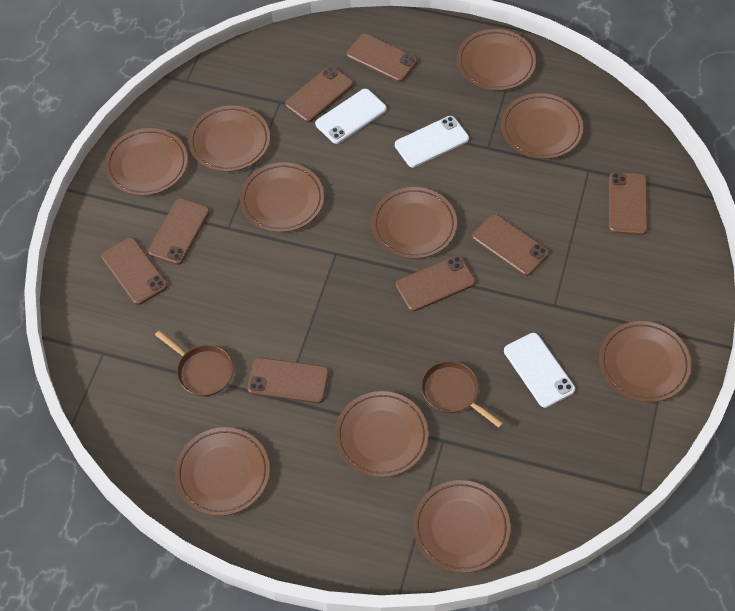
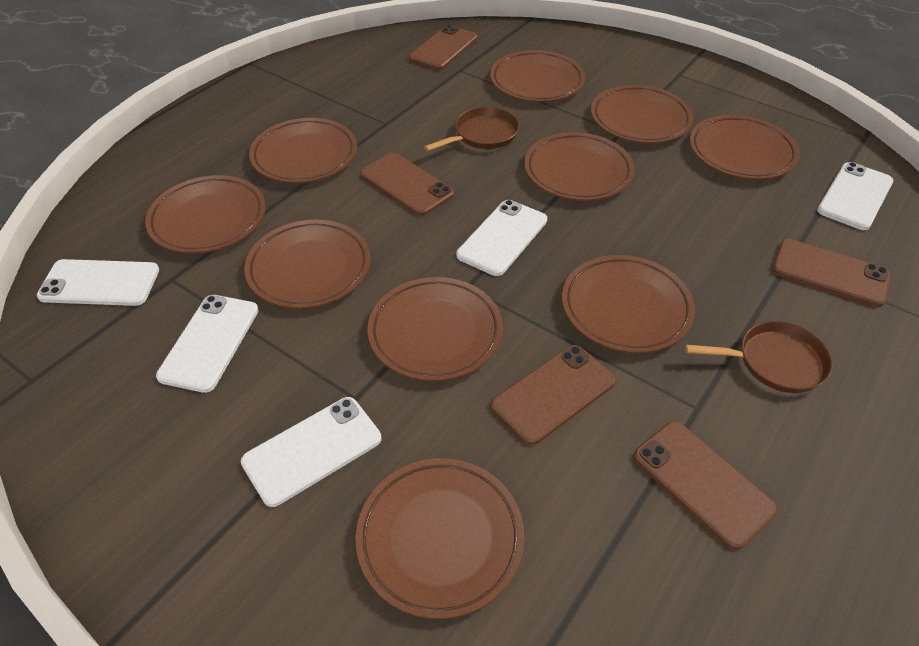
brown phone: [101,237,168,305] [148,198,210,265] [247,358,329,403] [285,66,353,122] [347,34,418,82] [396,255,476,311] [472,214,549,276] [609,172,648,235] = 8 -> [360,153,454,216] [409,25,478,70] [491,345,616,445] [633,421,778,550] [772,239,891,307] = 5
white phone: [315,89,387,144] [395,116,469,168] [504,333,575,408] = 3 -> [37,259,159,306] [156,295,259,393] [241,397,381,507] [456,200,547,276] [817,162,893,230] = 5

